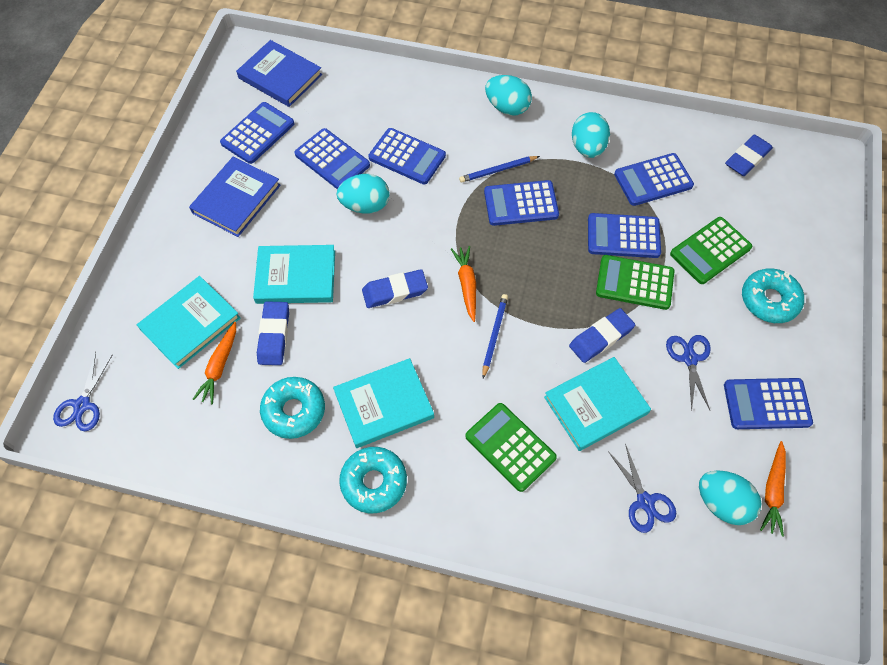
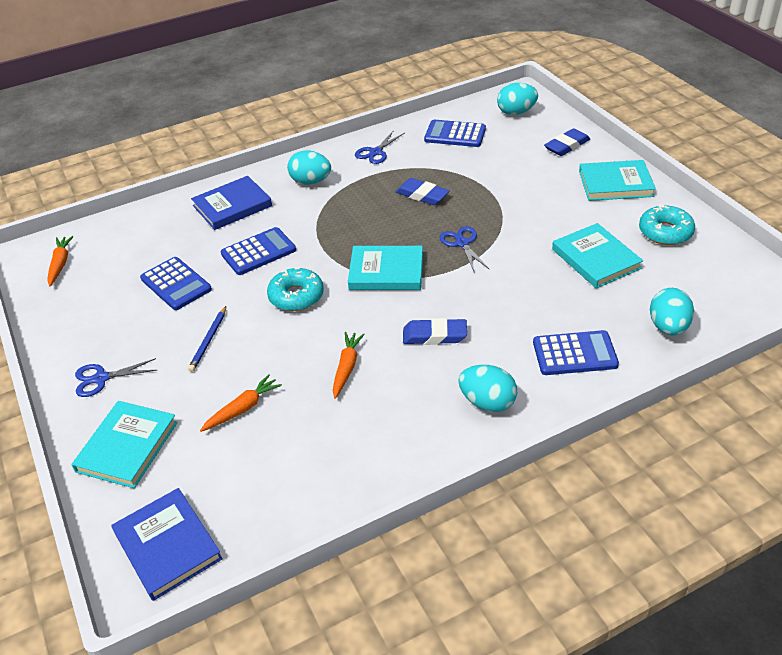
blue calculator: [220,102,295,164] [294,128,370,189] [368,128,446,184] [484,180,559,226] [588,213,661,258] [614,153,694,206] [724,378,813,429] = 7 -> [140,257,212,310] [221,227,296,275] [424,120,486,147] [533,330,619,375] = 4
blue eraser: [257,301,289,365] [362,269,428,308] [569,308,635,363] [725,135,773,176] = 4 -> [396,178,450,205] [403,318,467,345] [544,128,590,156] = 3
blue pencil: [459,156,540,183] [482,294,508,378] = 2 -> [188,306,226,372] = 1
green calculator: [465,403,557,492] [596,255,674,310] [670,217,752,284] = 3 -> none = 0
turquoise donut: [260,377,325,439] [339,447,407,513] [742,268,804,323] = 3 -> [267,267,324,311] [639,204,695,245] = 2

